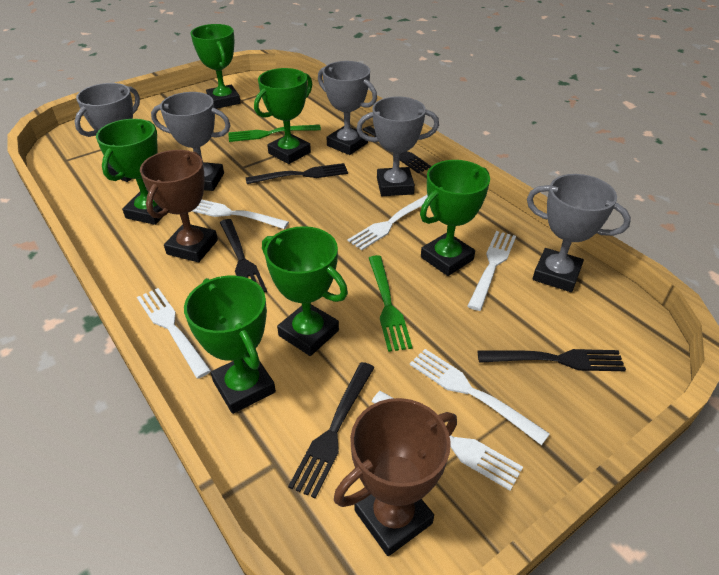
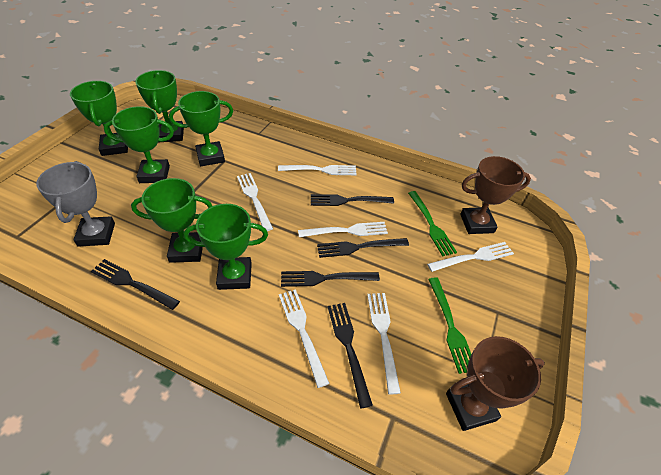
grey trophy: [74,83,140,182] [151,92,230,191] [318,61,377,155] [357,97,439,196] [527,174,631,292] = 5 -> [36,161,115,247] = 1

